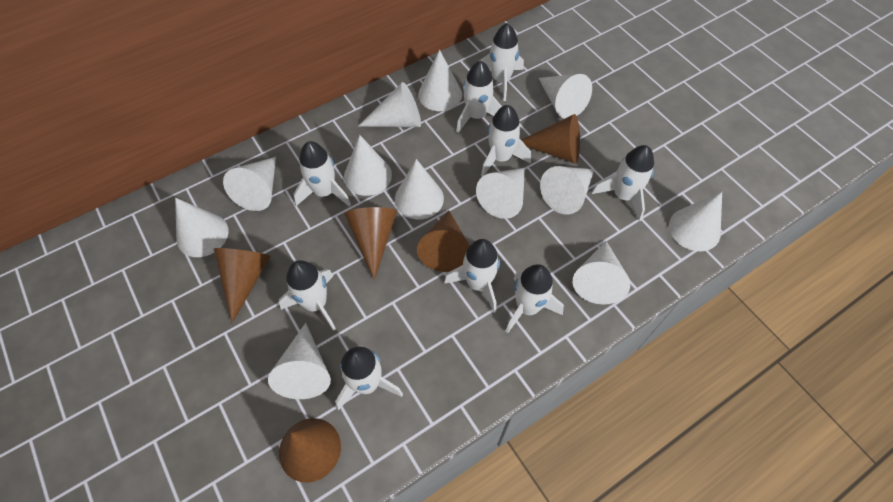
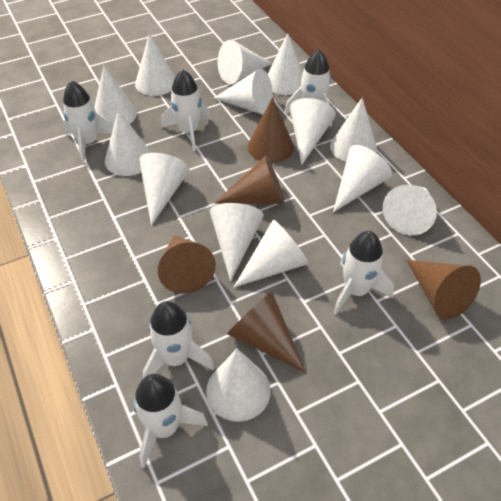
white cone: [175,198,228,257] [223,157,276,211] [268,323,331,399] [344,135,392,196] [358,82,421,127] [395,159,444,220] [418,50,462,111] [476,168,525,219] [538,74,592,119] [540,166,595,214] [573,241,631,305] [669,192,722,251] = 12 -> [94,66,137,126] [105,109,151,176] [135,34,175,96] [139,153,189,226] [206,349,271,422] [210,203,264,281] [214,69,273,115] [218,40,272,84] [233,220,309,288] [268,34,303,95] [290,98,336,165] [330,98,377,162] [333,145,392,212] [383,184,437,235] = 14
white rocket: [279,260,336,331] [293,141,351,207] [335,345,403,410] [444,239,500,313] [456,61,502,133] [479,23,524,101] [481,105,531,177] [505,264,564,333] [592,145,654,221] = 9 -> [63,80,114,164] [133,374,208,468] [143,301,215,378] [161,69,211,151] [285,49,332,127] [333,231,394,315] = 6

